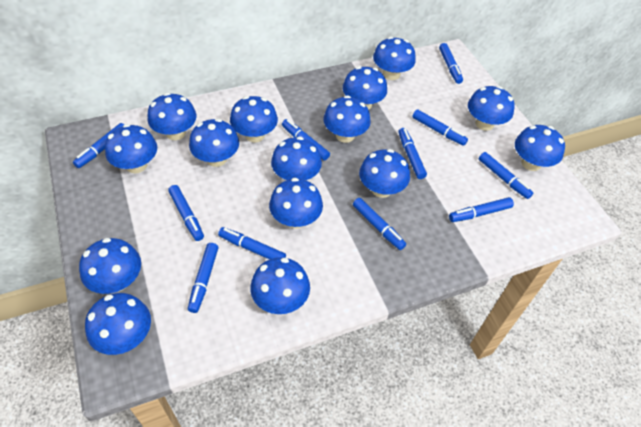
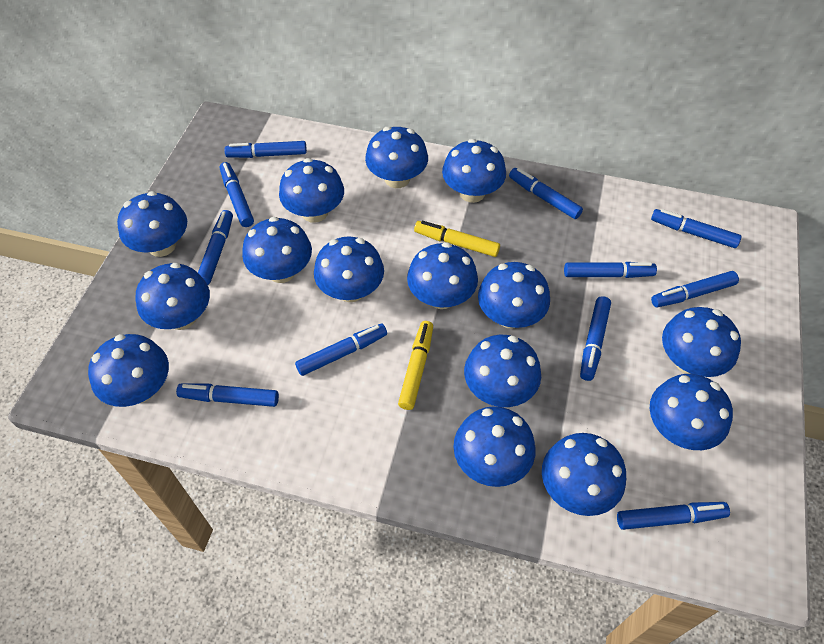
yellow marker: none = 0 -> [398,321,433,410] [414,221,500,257] = 2

